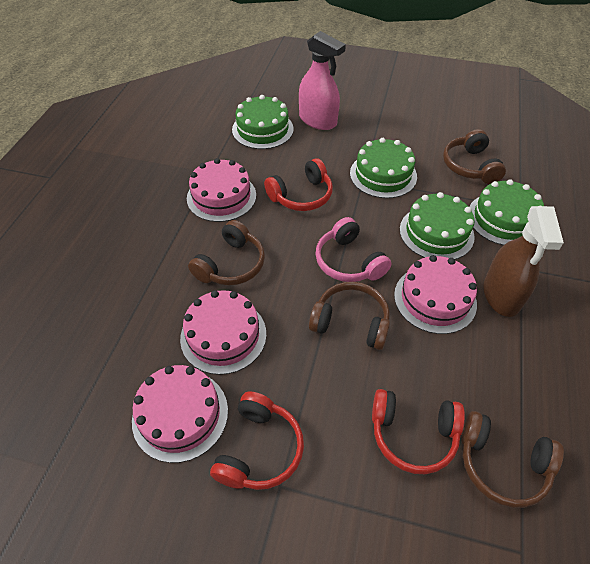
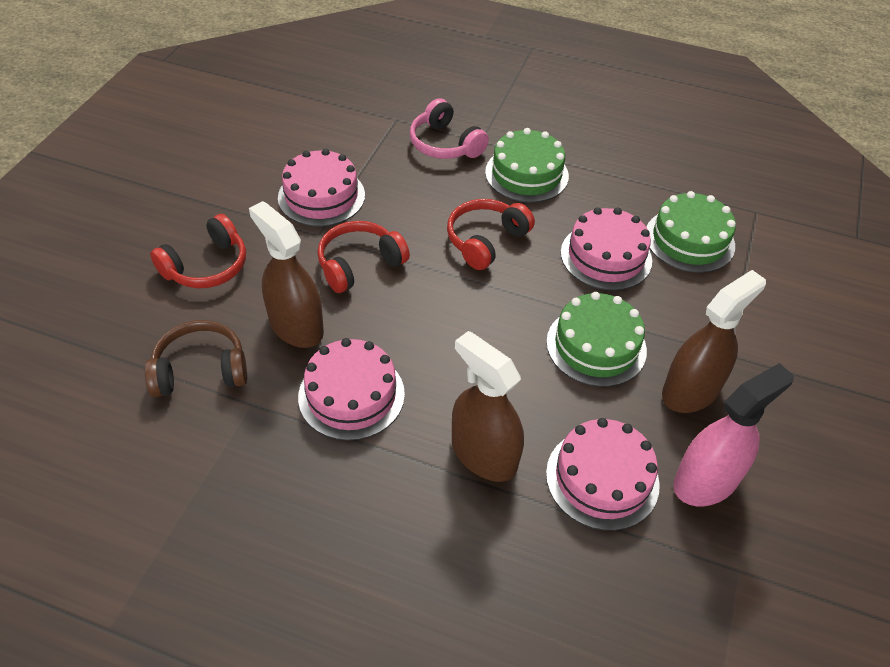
brown headphones: [188,220,265,285] [309,282,390,350] [443,129,506,184] [461,411,564,508] = 4 -> [145,320,247,397] = 1
brown spray bottle: [484,206,564,317] = 1 -> [249,201,324,348] [452,331,524,482] [662,270,766,413] = 3
green cake: [232,95,294,149] [350,138,417,198] [400,192,475,260] [469,179,544,245] = 4 -> [485,128,569,203] [546,292,647,387] [647,191,736,273] = 3

